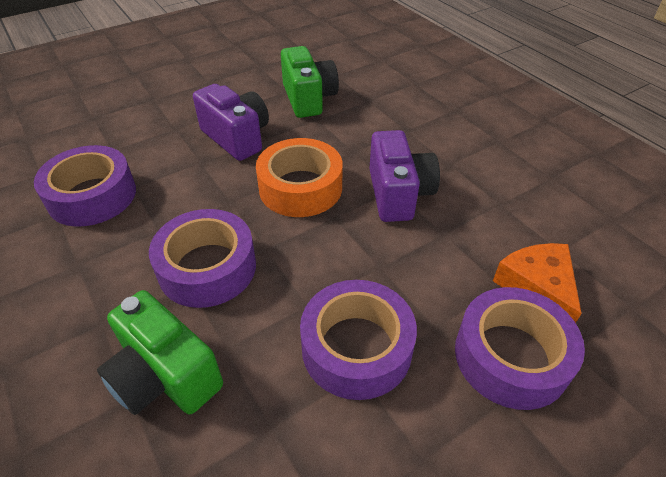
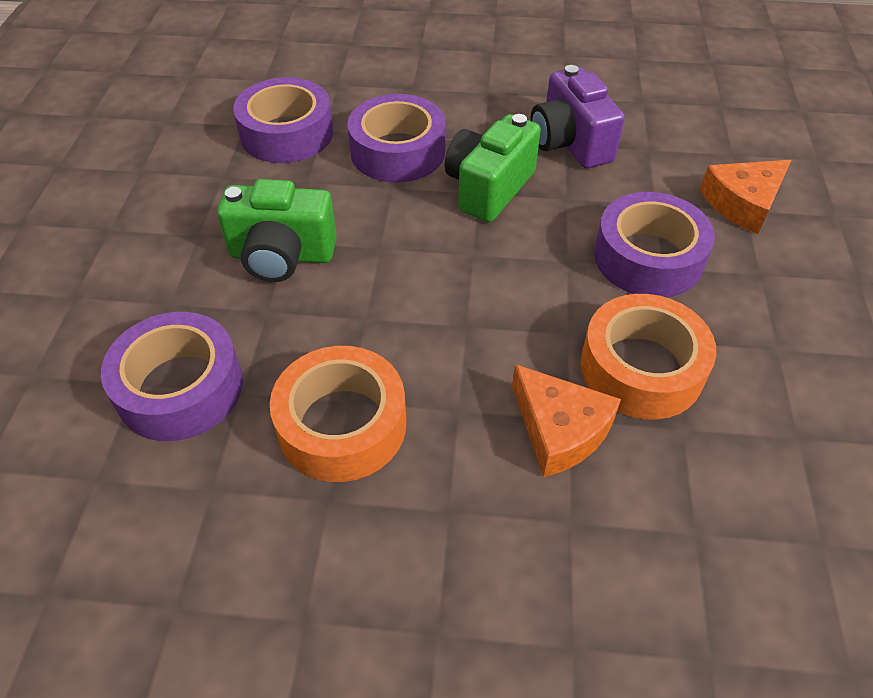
orange cheese: [493,243,582,323] = 1 -> [512,364,621,477] [700,160,791,234] = 2
orange tape: [256,138,343,217] = 1 -> [270,346,406,482] [581,294,716,420] = 2
purple camera: [193,84,269,161] [369,130,440,222] = 2 -> [530,65,625,168] = 1

